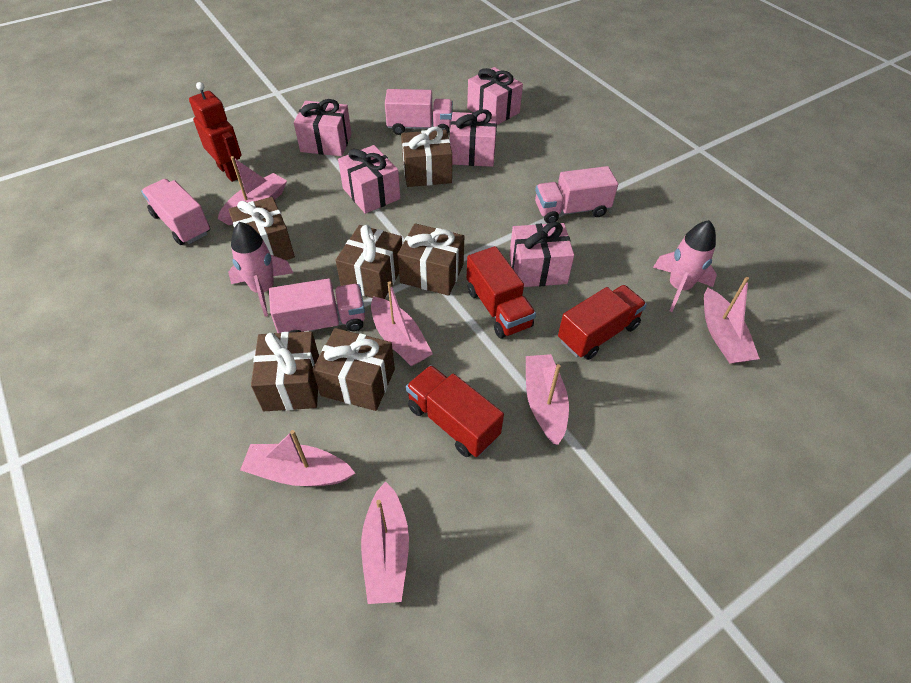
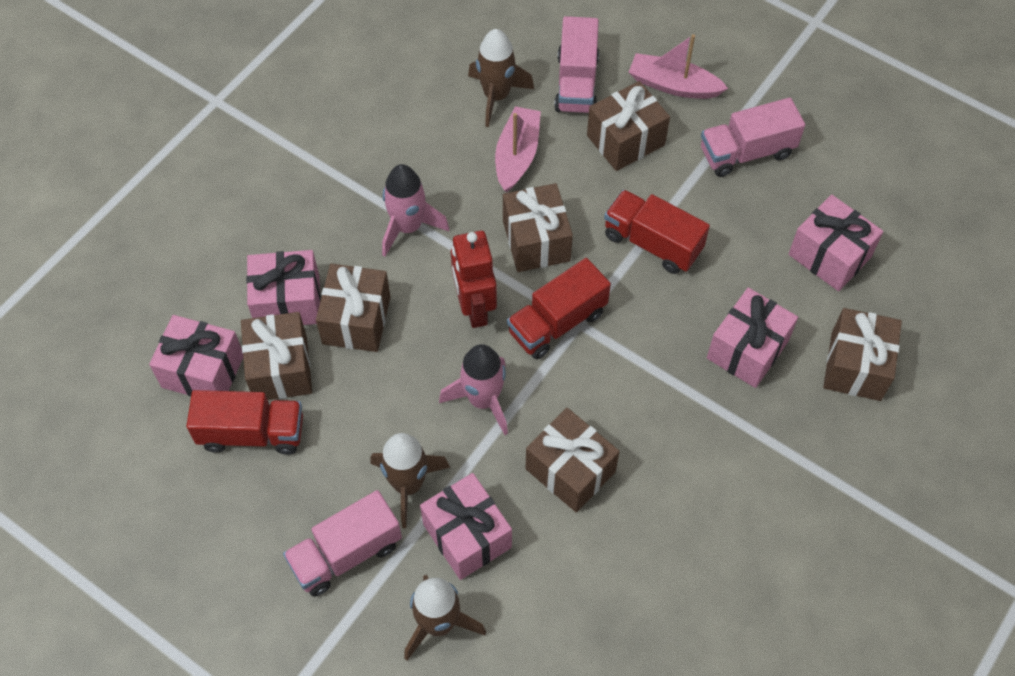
brown rocket: none = 0 -> [370,433,450,528] [404,575,486,661] [468,29,534,127] = 3
pink boat: [218,156,287,225] [240,430,355,486] [361,481,409,604] [371,281,433,366] [526,354,569,445] [704,277,760,364] = 6 -> [495,106,541,192] [629,34,728,99] = 2
pink truck: [141,179,210,245] [269,278,365,333] [385,89,453,135] [535,166,618,223] = 4 -> [283,490,402,597] [554,16,599,113] [701,98,805,177] = 3

